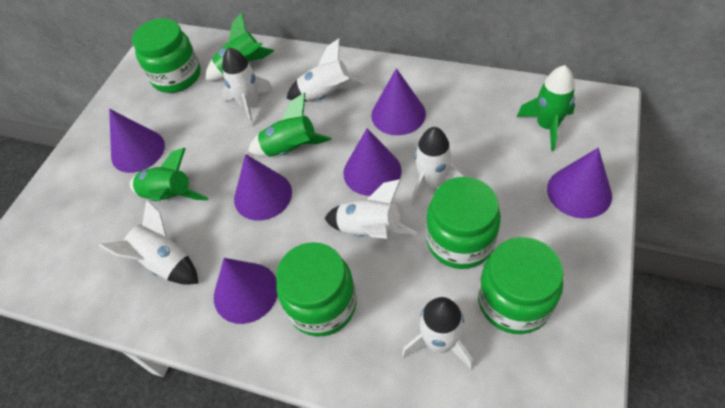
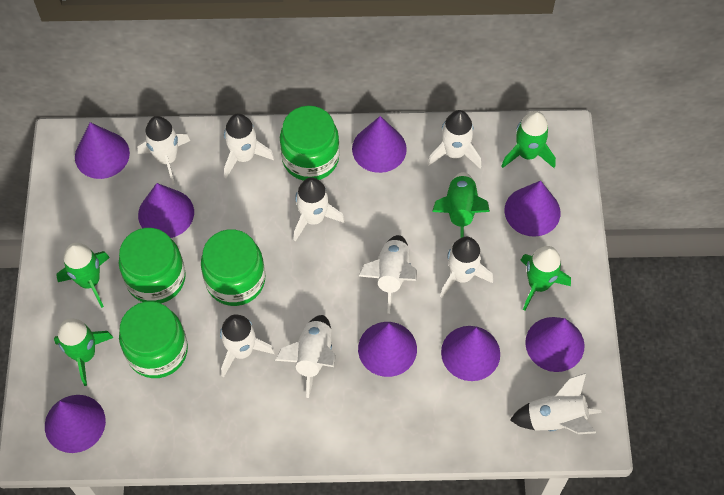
green rocket: [130,148,209,201] [205,12,274,81] [248,93,332,157] [517,65,575,151] = 4 -> [54,318,114,386] [56,243,110,308] [432,172,490,238] [501,111,556,168] [521,246,571,310] = 5
purple cone: [109,109,165,173] [214,258,277,324] [234,154,292,221] [343,128,402,196] [371,68,426,135] [547,148,612,219] = 6 -> [45,395,106,453] [75,122,130,179] [138,183,194,238] [352,116,407,173] [358,322,417,377] [441,326,500,381] [505,181,560,237] [525,317,585,372] = 8
white rocket: [99,200,198,285] [222,48,274,126] [286,38,364,102] [324,179,417,239] [402,297,473,370] [411,127,465,206] = 6 -> [137,116,190,185] [220,314,275,377] [224,113,274,178] [275,315,336,398] [294,177,345,241] [359,235,417,314] [428,110,481,168] [440,237,493,298] [510,373,601,434] = 9

